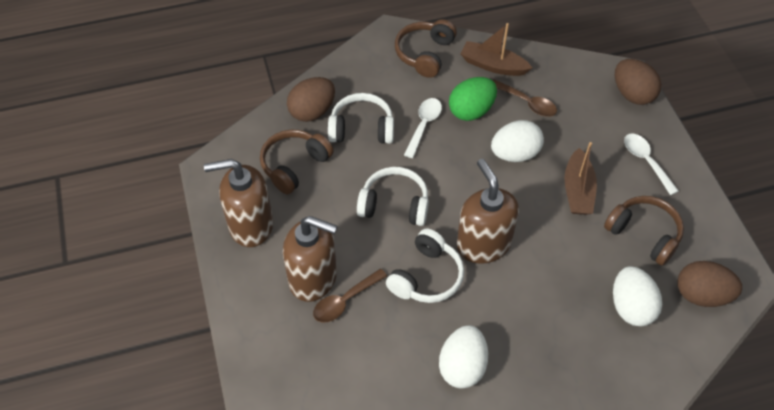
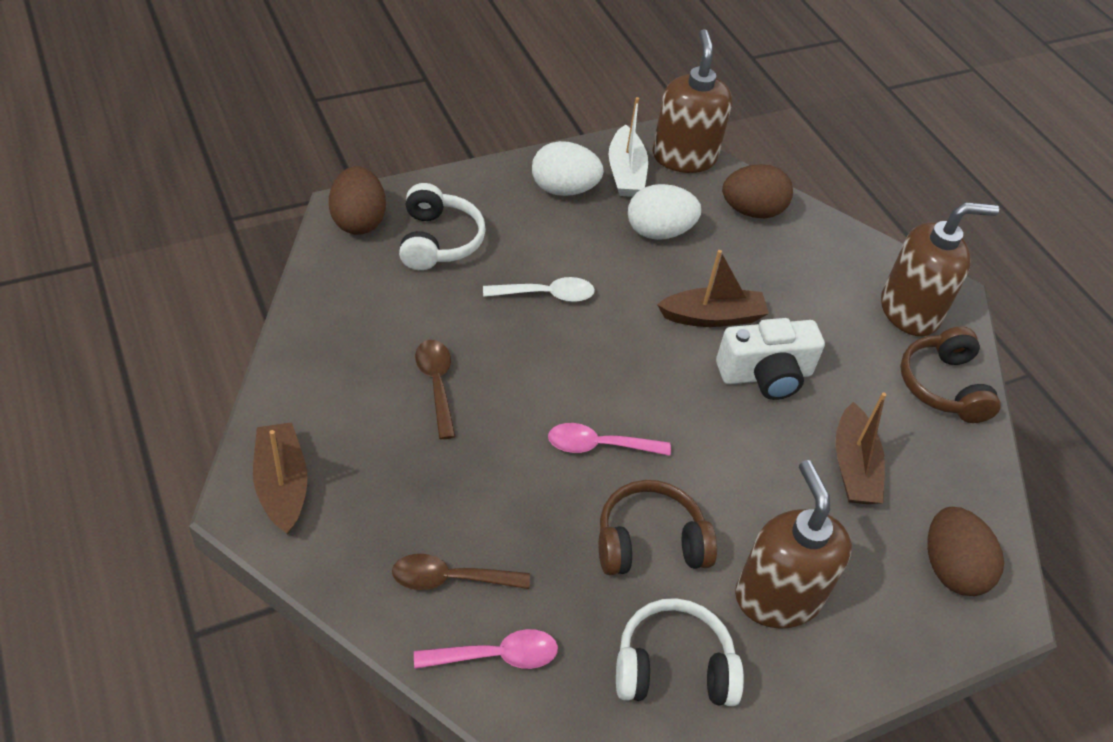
brown boat: [461,23,532,76] [564,142,597,215] = 2 -> [253,422,307,534] [657,250,769,327] [836,392,886,504] = 3
brown headphones: [260,130,334,194] [395,19,457,78] [604,196,684,266] = 3 -> [599,480,717,575] [900,327,1001,423] = 2
green egg: [449,77,497,121] = 1 -> none = 0
pink spoon: none = 0 -> [414,629,558,669] [548,423,671,456] = 2
white boat: none = 0 -> [609,97,648,197] = 1
white camera: none = 0 -> [716,318,825,400] = 1
white egg: [439,325,488,389] [491,120,544,162] [613,266,662,326] = 3 -> [532,141,604,196] [628,184,701,240] = 2
white headphones: [328,93,394,144] [357,167,429,226] [386,229,464,303] = 3 -> [399,183,486,270] [616,598,744,706] = 2
white spoon: [404,98,442,158] [624,133,678,195] = 2 -> [483,277,595,302] = 1

